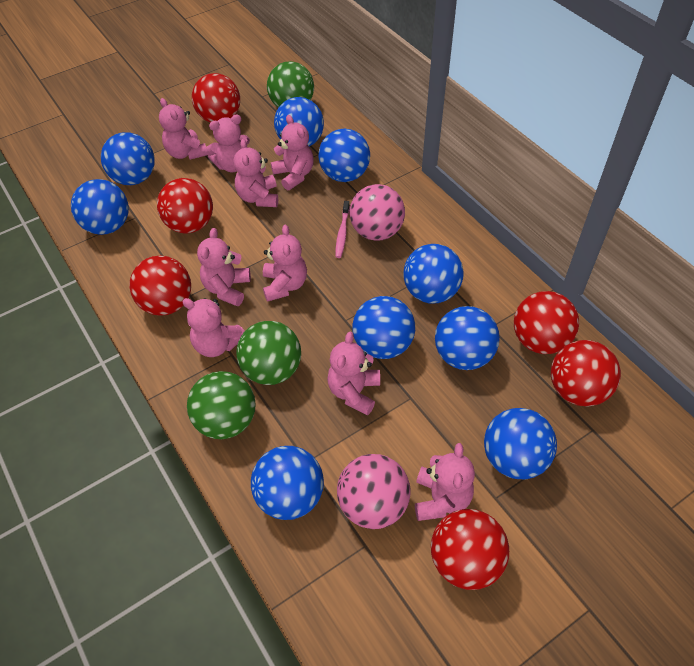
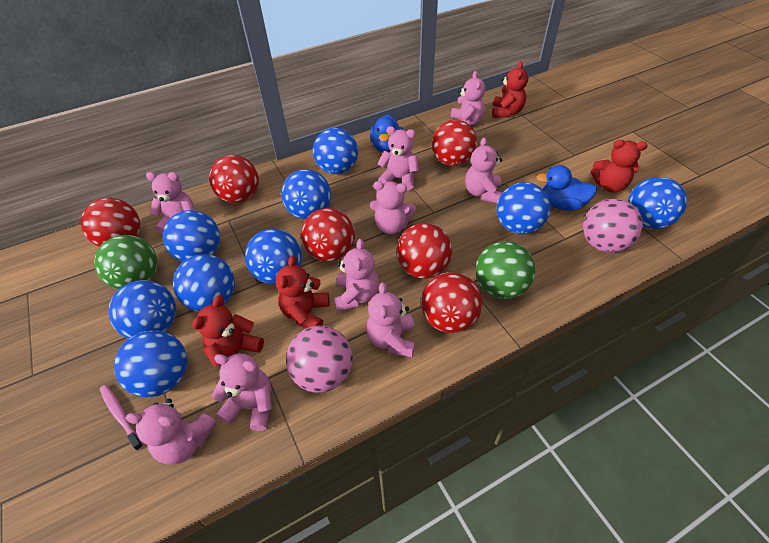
blue duck: none = 0 -> [370,115,403,153] [536,165,597,211] = 2
green ball: [187,371,256,439] [236,321,301,385] [267,61,314,108] = 3 -> [94,235,158,290] [476,241,535,299] = 2
red teddy bear: none = 0 -> [192,295,264,367] [275,255,329,329] [492,61,528,118] [591,140,648,192] = 4

